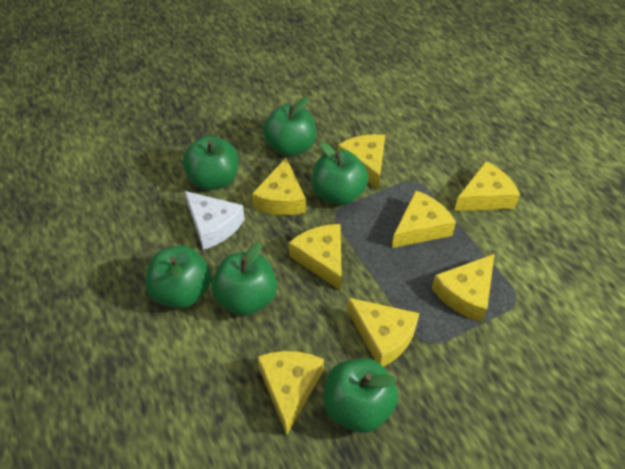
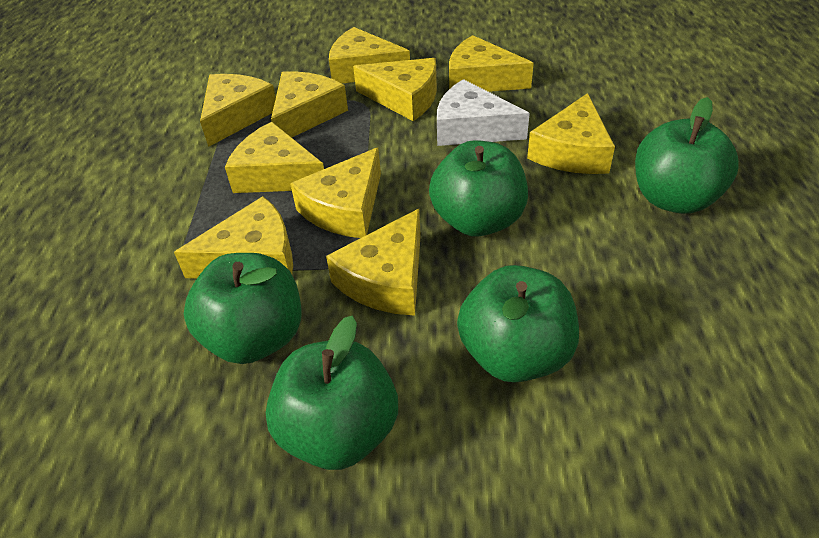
green apple: [146,246,211,308] [183,136,239,190] [211,242,277,316] [263,97,316,157] [312,143,369,205] [324,358,398,433] = 6 -> [184,253,302,364] [266,316,398,470] [429,140,528,237] [457,265,579,383] [635,97,739,214] = 5
yellow cheese: [252,158,306,215] [257,351,324,435] [289,224,342,291] [338,134,385,189] [347,298,419,367] [392,190,456,248] [432,254,495,322] [454,161,520,211] = 8 -> [174,196,293,279] [200,74,276,147] [225,122,324,193] [271,71,348,137] [290,147,381,238] [326,209,421,316] [329,27,410,84] [353,58,437,121] [449,35,534,92] [527,93,615,174] = 10

